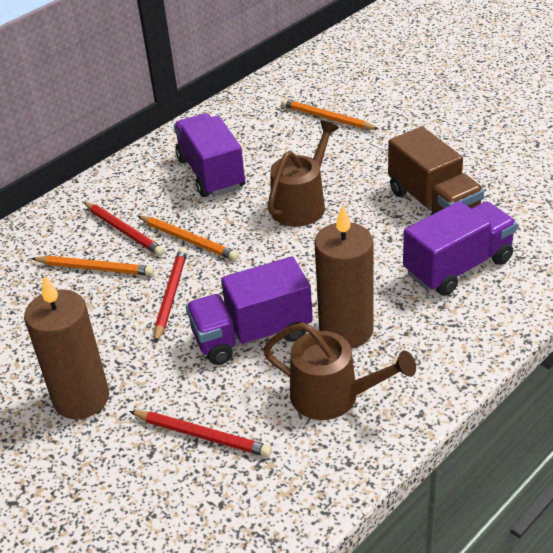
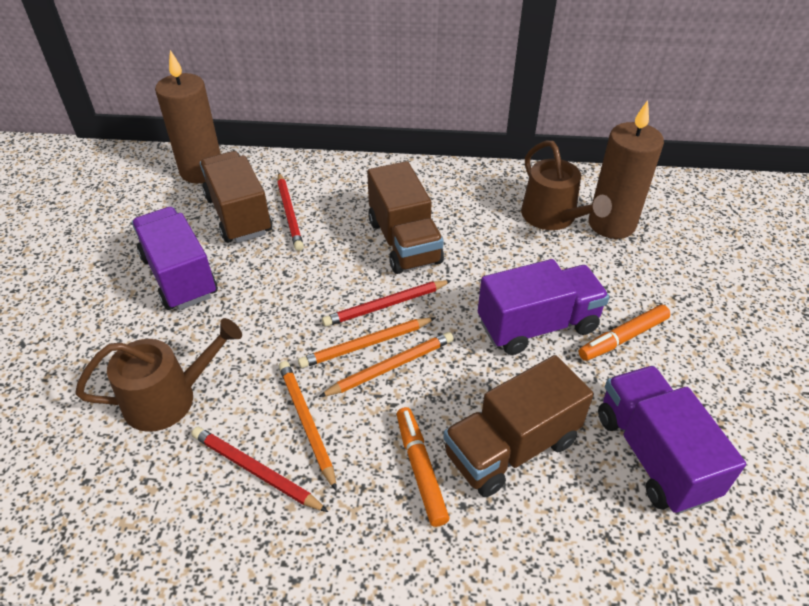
brown truck: [388,127,484,215] = 1 -> [200,151,272,243] [367,161,444,274] [443,355,594,497] = 3
orange marker: none = 0 -> [397,407,449,527] [579,305,670,361] = 2

